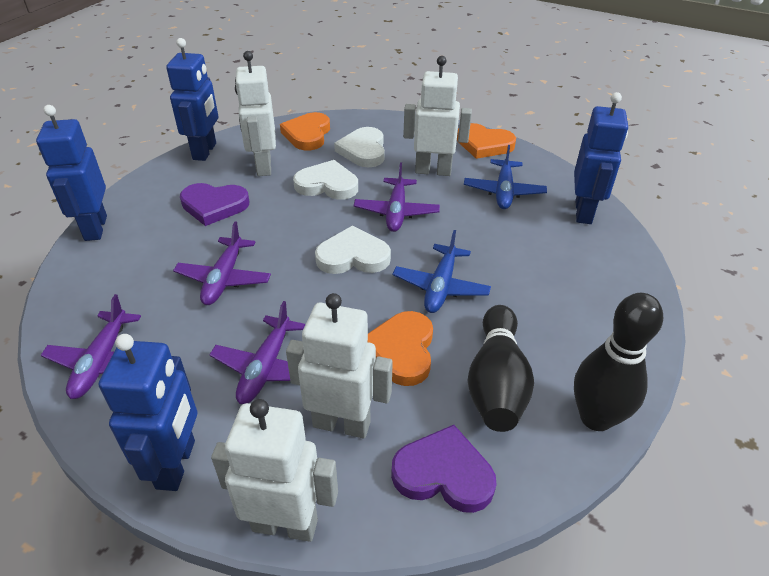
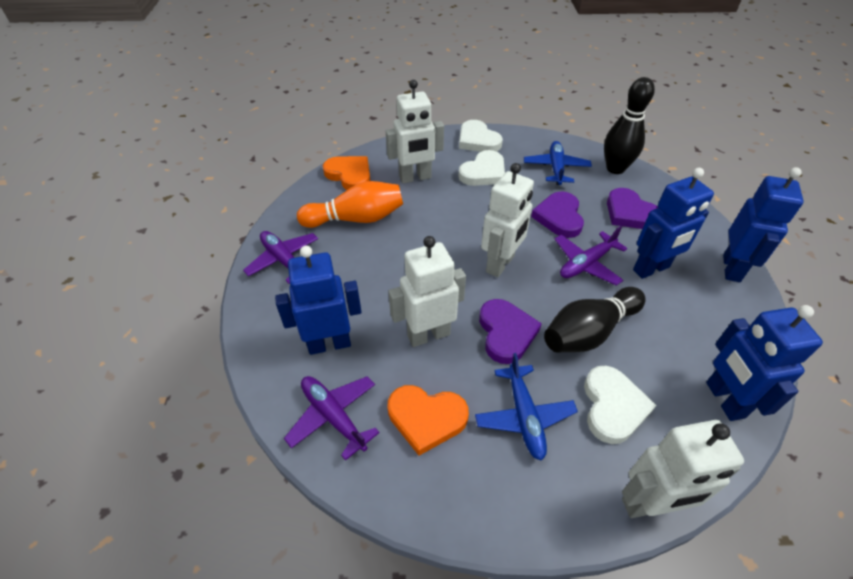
orange bowling pin: none = 0 -> [297,181,403,228] = 1
orange heart: [280,112,330,150] [367,311,433,386] [457,123,516,159] = 3 -> [323,156,370,190] [387,385,469,456] = 2
purple heart: [180,183,249,226] [391,425,497,513] = 2 -> [479,299,542,364] [531,191,584,238] [607,188,658,229] = 3
purple plane: [41,294,141,399] [173,222,271,305] [209,301,305,404] [354,162,440,232] = 4 -> [243,231,318,284] [284,376,380,461] [555,226,628,286] = 3

